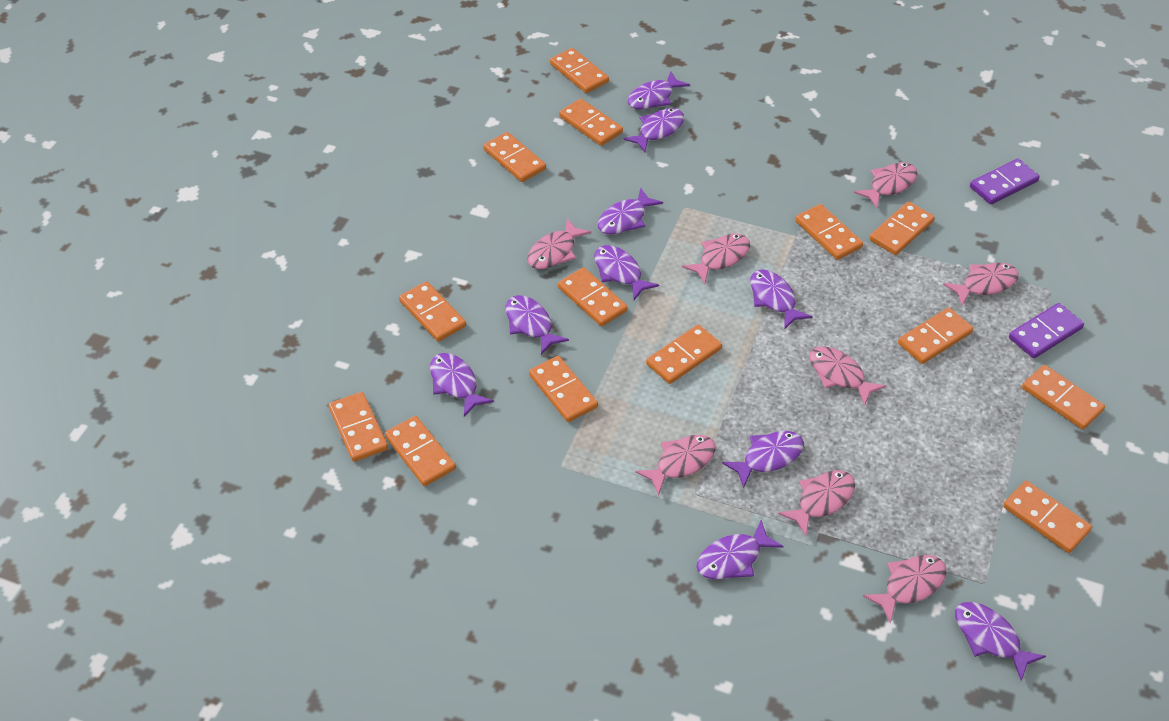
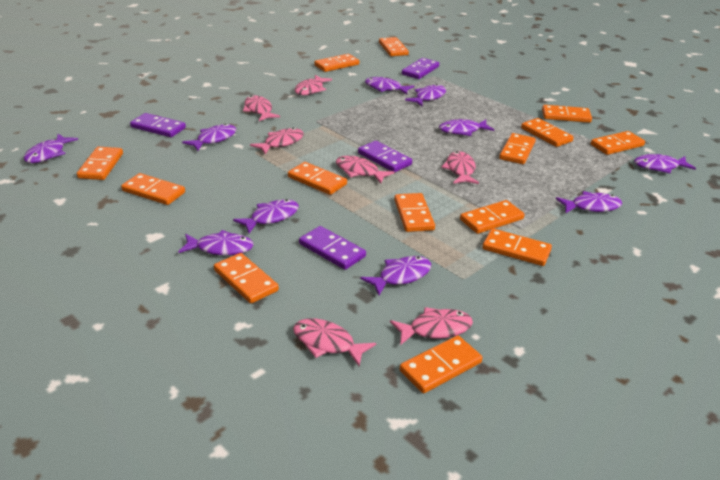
pink fish: [527,218,592,269] [635,435,715,496] [682,234,750,284] [778,470,855,536] [809,346,886,406] [854,162,918,208] [863,555,947,624] [943,263,1019,306] = 8 -> [243,95,280,121] [250,128,304,154] [293,318,376,366] [295,75,332,95] [336,156,395,183] [390,307,473,345] [442,151,479,184] = 7
purple domino: [970,159,1040,204] [1009,303,1084,358] = 2 -> [130,113,186,137] [299,226,366,270] [358,141,412,172] [402,58,439,79] = 4

